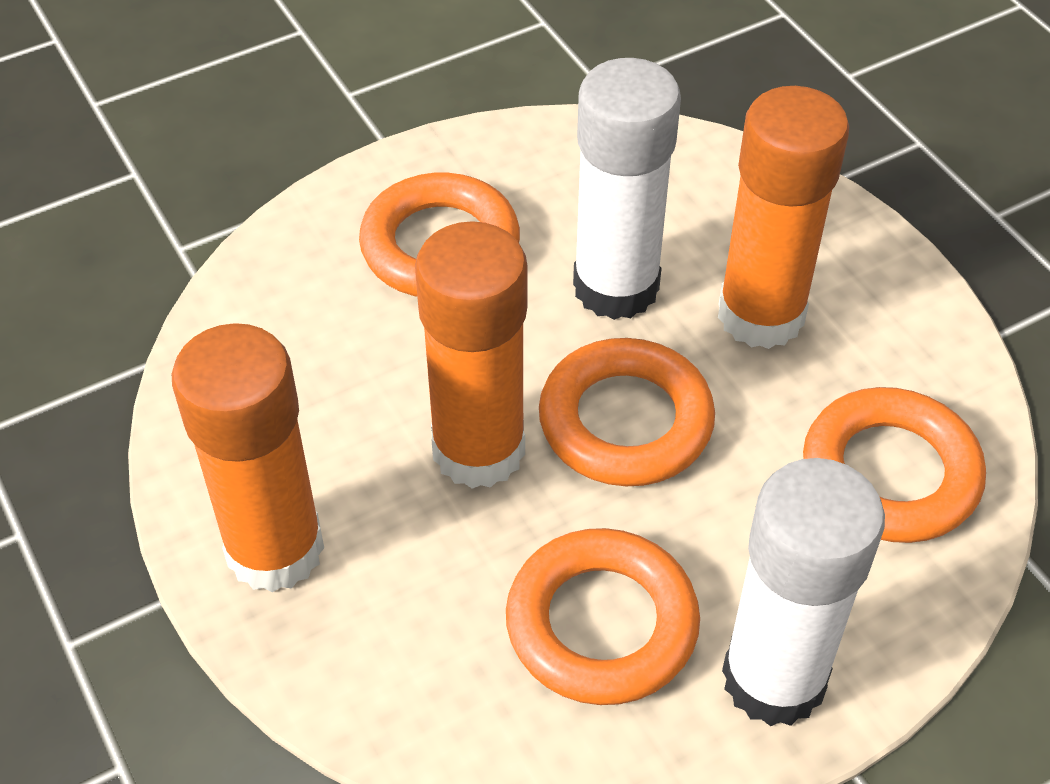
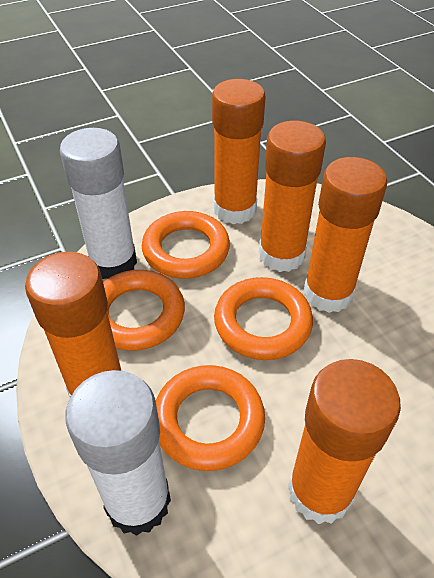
orange glue stick: [172,323,324,592] [415,221,528,489] [718,86,849,349] = 3 -> [25,252,123,397] [212,79,266,224] [259,121,326,272] [288,359,401,524] [303,157,387,313] = 5

